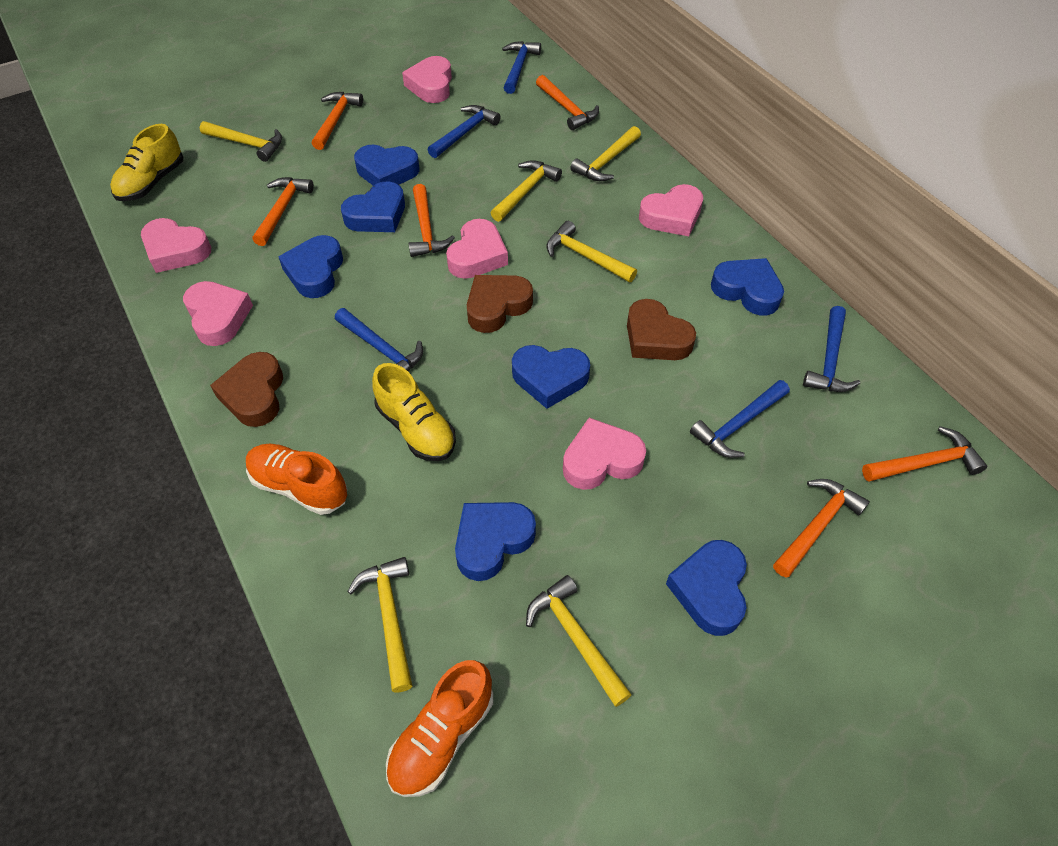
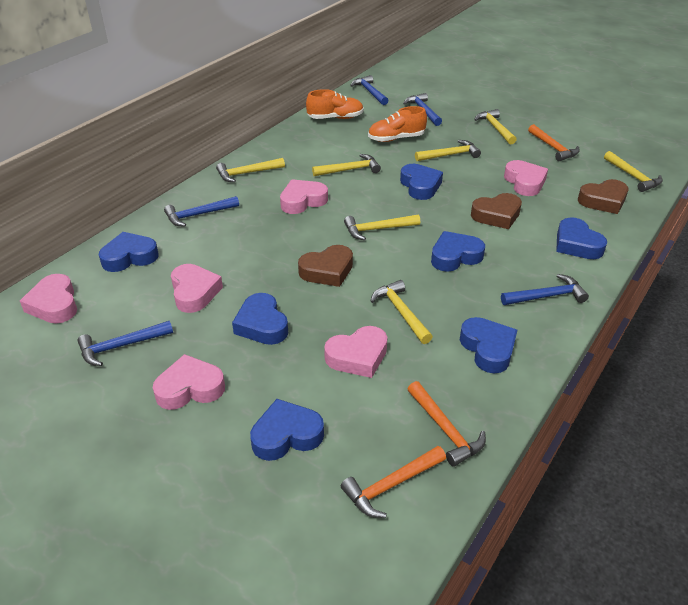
orange hammer: [252,177,314,246] [312,92,363,150] [408,184,455,257] [536,75,599,130] [773,479,870,578] [862,426,987,482] = 6 -> [341,446,446,518] [407,381,486,467] [528,124,580,161] = 3
yellow hammer: [200,121,282,162] [347,557,412,693] [491,160,562,222] [526,575,632,707] [546,221,637,283] [570,126,641,181] = 6 -> [216,158,285,182] [312,154,381,176] [344,214,420,240] [371,280,433,344] [415,140,481,161] [474,109,517,145] [604,151,663,192] = 7
yellow shoe: [110,124,184,201] [372,363,456,461] = 2 -> none = 0

